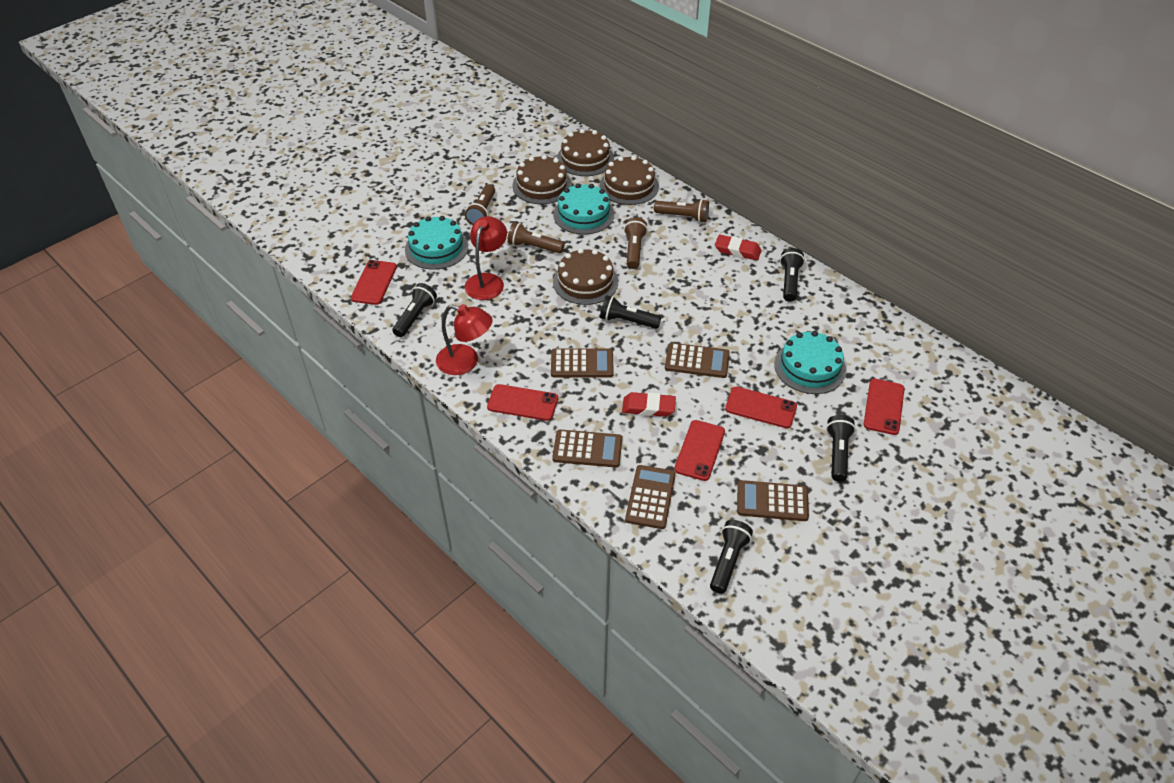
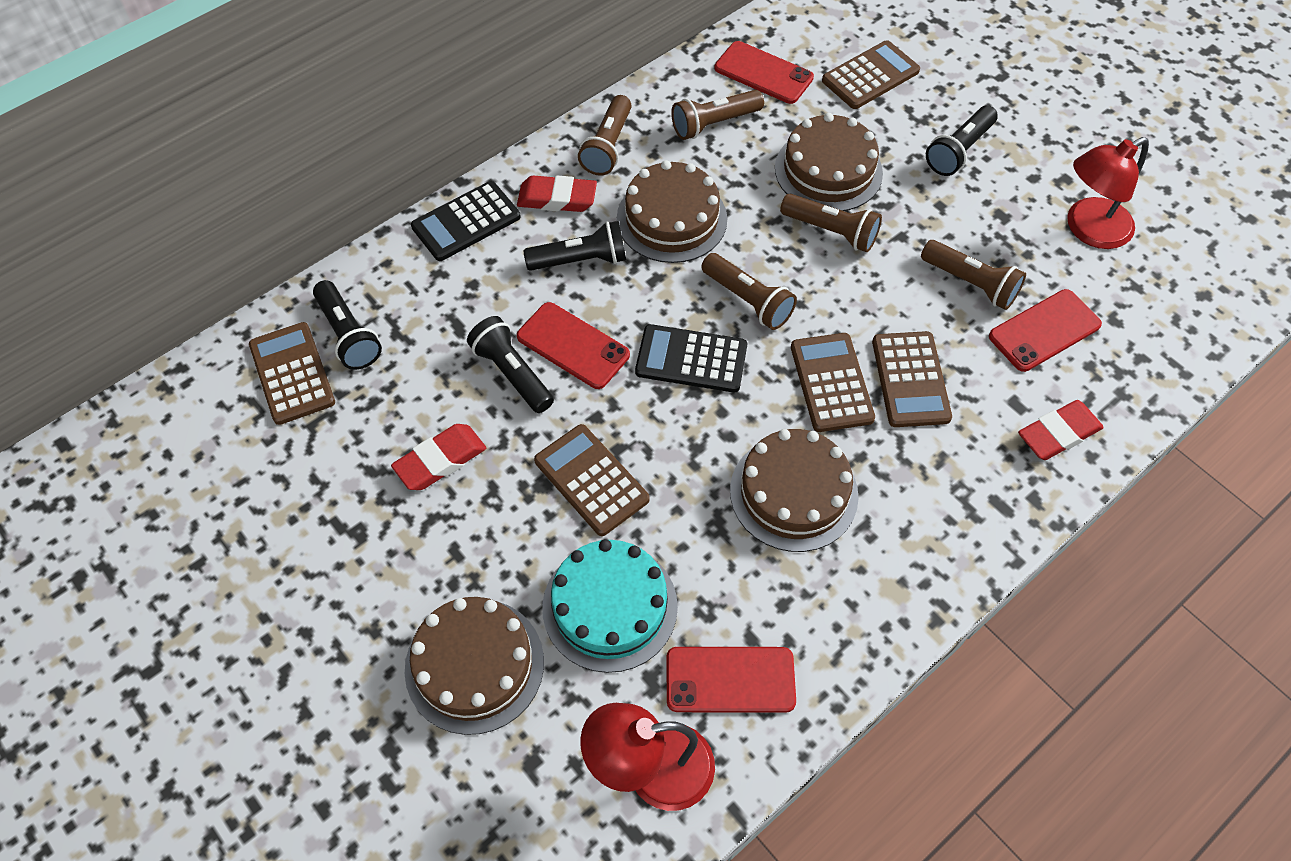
black calculator: none = 0 -> [411,181,521,261] [635,324,747,392] = 2
black flashlight: [392,283,437,337] [600,295,661,329] [710,520,753,594] [780,248,805,302] [826,415,856,482] = 5 -> [313,280,382,370] [467,316,554,413] [523,221,626,271] [926,105,998,176] = 4
brown flashlight: [465,184,495,225] [507,222,565,254] [624,217,648,269] [654,199,709,223] = 4 -> [578,95,632,176] [671,90,764,140] [701,253,797,330] [780,194,882,252] [921,240,1026,310] = 5
red eraser: [622,392,676,417] [715,235,761,261] = 2 -> [391,424,486,490] [517,175,597,212] [1018,400,1104,460] = 3
red phone: [351,260,397,305] [487,384,558,421] [674,420,725,481] [725,387,797,428] [864,379,905,435] = 5 -> [517,302,630,389] [666,647,796,713] [715,41,814,104] [989,289,1102,372] = 4
turquoise cake: [405,216,468,270] [553,183,614,235] [774,331,846,394] = 3 -> [542,539,678,673] = 1

